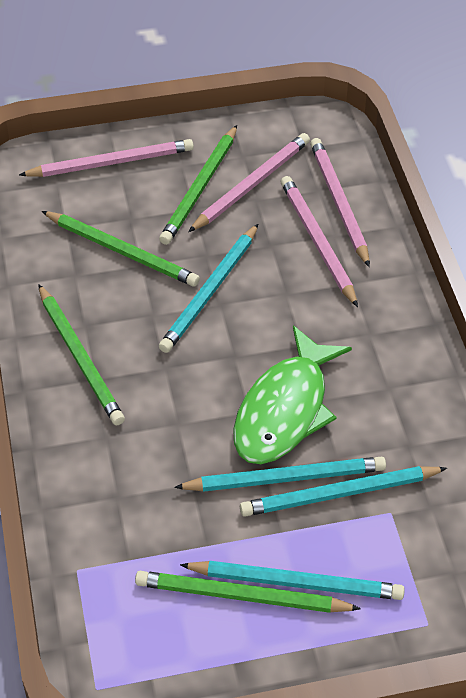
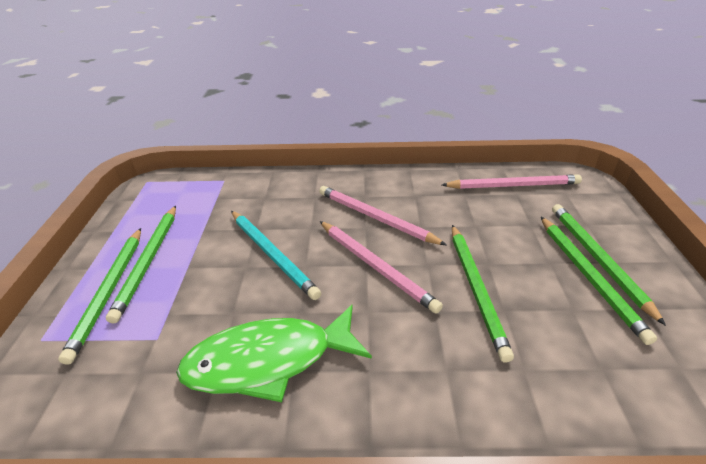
green pencil: [38,284,125,425] [42,211,200,287] [135,571,361,613] [159,125,237,245] = 4 -> [58,228,141,365] [106,206,176,324] [452,225,514,363] [541,217,657,345] [552,204,666,326] = 5
pink pencil: [19,139,194,177] [188,133,310,232] [281,176,358,307] [310,138,370,267] = 4 -> [319,186,446,245] [320,221,443,314] [442,174,582,189] = 3
turquoise pencil: [159,224,258,353] [174,456,386,492] [180,561,405,600] [240,466,447,517] = 4 -> [231,211,321,300] = 1

